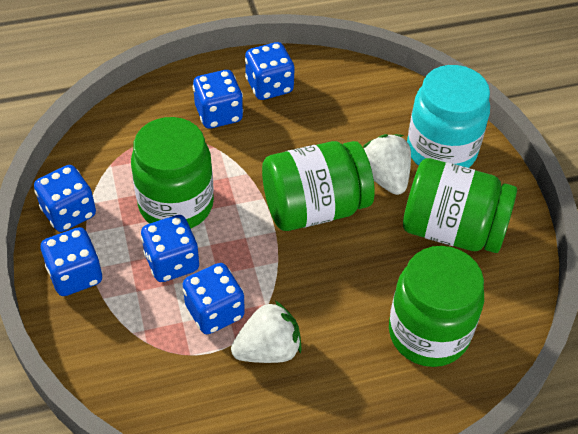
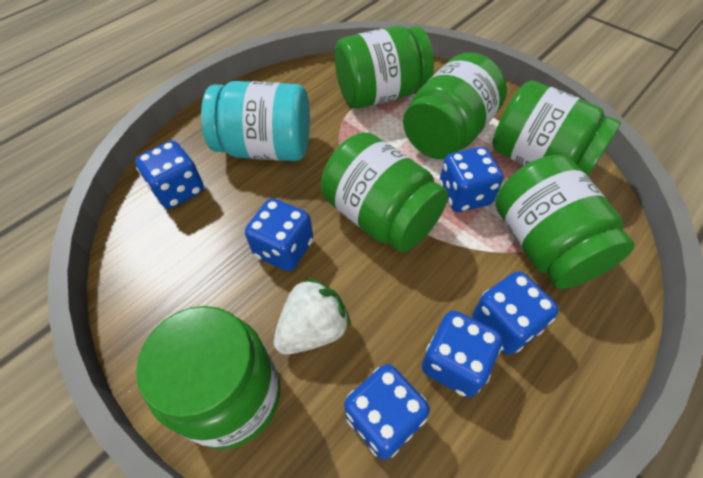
green jar: [131,117,214,228] [262,141,374,231] [389,246,484,367] [403,158,517,253] = 4 -> [136,306,280,449] [321,132,448,253] [334,26,434,109] [403,52,507,159] [493,81,621,176] [495,155,635,289] = 6
white strawberry: [231,301,302,363] [363,134,411,195] = 2 -> [273,277,351,355] = 1

